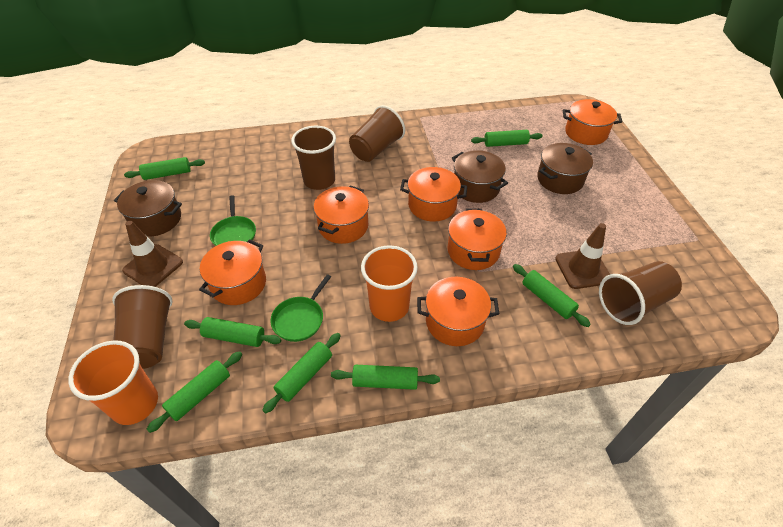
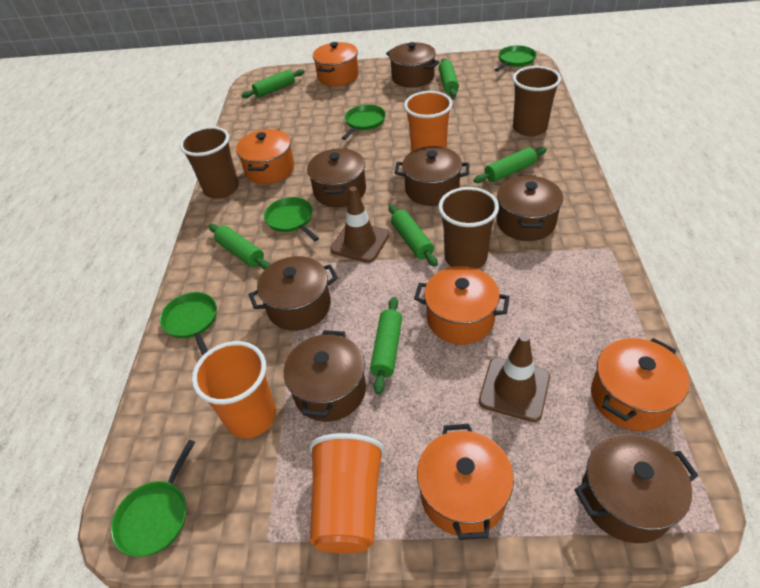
brown cup: [112,285,173,369] [291,126,336,190] [349,105,405,162] [599,261,682,325] = 4 -> [180,126,239,199] [438,187,499,269] [513,66,561,136] = 3
brown pot: [114,180,182,237] [452,150,508,203] [537,143,593,194] = 3 -> [249,256,338,331] [284,330,366,422] [307,148,366,207] [386,42,440,88] [395,146,469,206] [496,175,563,241] [574,434,698,543] = 7
green pan: [210,195,256,246] [271,274,331,342] = 2 -> [111,440,195,557] [160,292,217,356] [264,197,319,241] [342,104,386,140] [495,45,536,72] = 5
green rolling pin: [124,157,205,180] [146,351,242,433] [184,317,281,347] [262,333,341,413] [331,365,440,390] [471,130,543,147] [513,264,591,327] = 7 -> [209,224,270,270] [241,69,304,98] [370,297,402,394] [389,205,438,267] [439,58,459,97] [473,147,547,183] = 6
orange cup: [68,340,158,425] [361,245,418,322] = 2 -> [192,341,276,438] [309,433,385,554] [404,91,453,152] = 3
orange pot: [199,239,266,305] [314,186,369,244] [400,167,467,222] [417,277,499,346] [447,208,507,270] [563,99,622,145] = 6 -> [236,129,294,184] [313,42,359,86] [414,266,510,345] [417,424,514,540] [591,338,689,431] = 5

